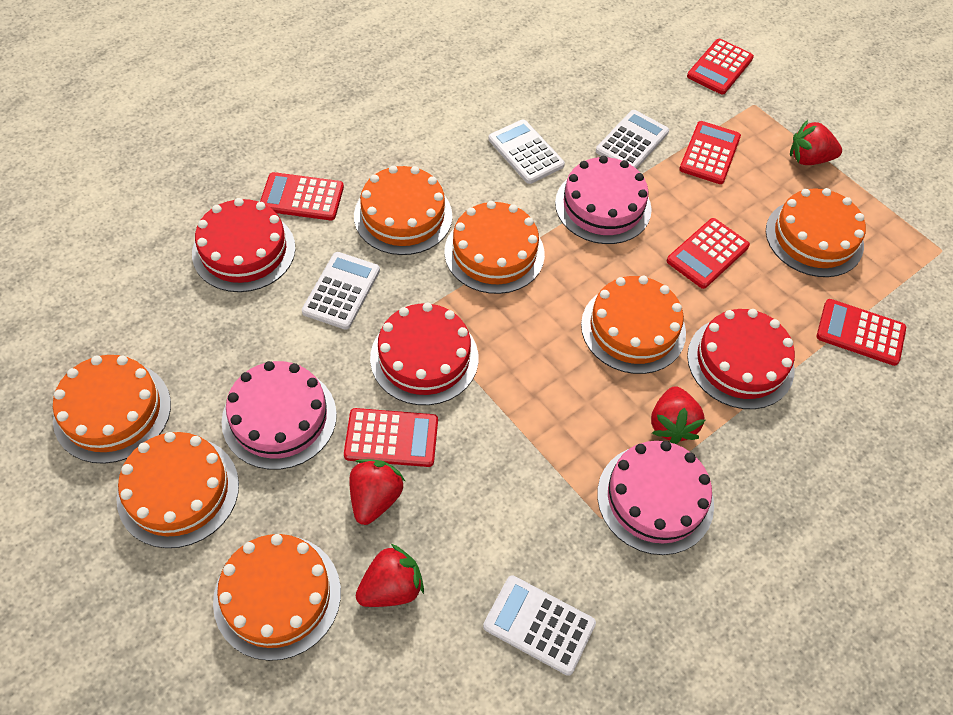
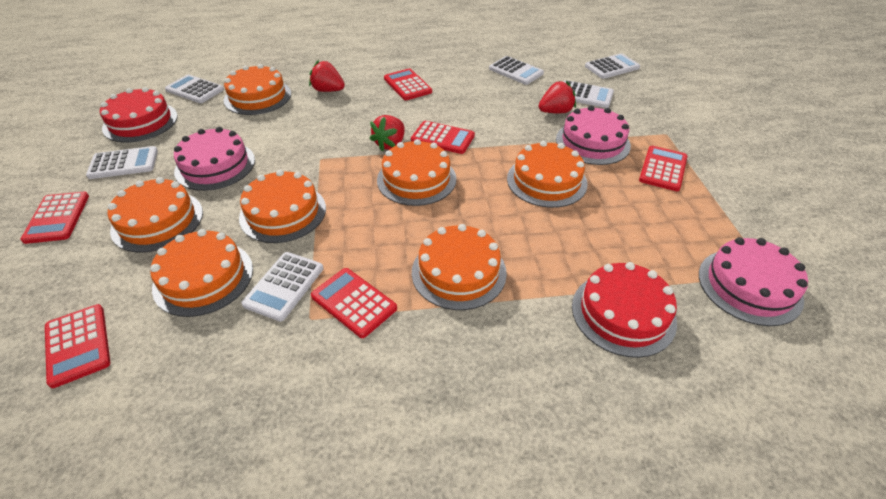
red cake: [192,198,295,292] [370,303,478,405] [687,309,795,409] = 3 -> [100,87,178,143] [572,262,677,358] = 2
red strawberry: [349,459,405,525] [356,544,424,607] [651,386,705,444] [790,120,842,165] = 4 -> [309,60,345,92] [370,115,405,151] [539,81,576,113] = 3
white calculator: [302,252,380,330] [483,575,596,676] [488,119,565,184] [596,110,669,169] = 4 -> [86,146,158,179] [165,74,224,103] [241,252,324,321] [489,56,544,85] [564,80,614,108] [585,53,640,79] = 6

